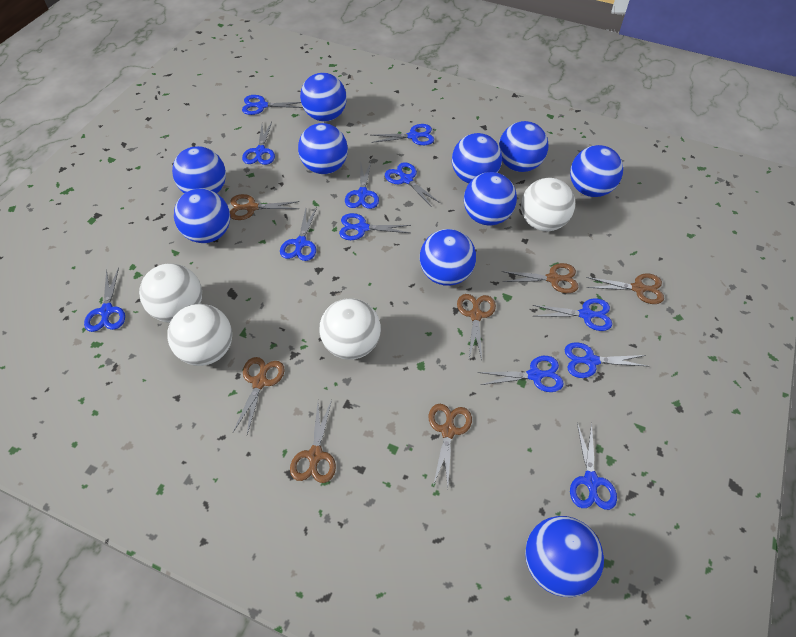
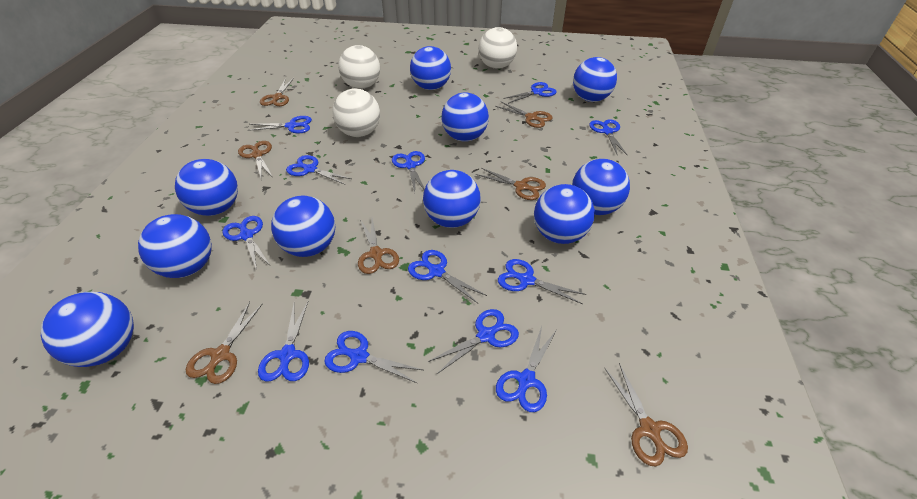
white ball: [139,263,202,322] [167,304,232,366] [320,298,381,360] [521,178,575,231] = 4 -> [332,89,380,137] [338,45,380,89] [479,27,517,69] = 3

